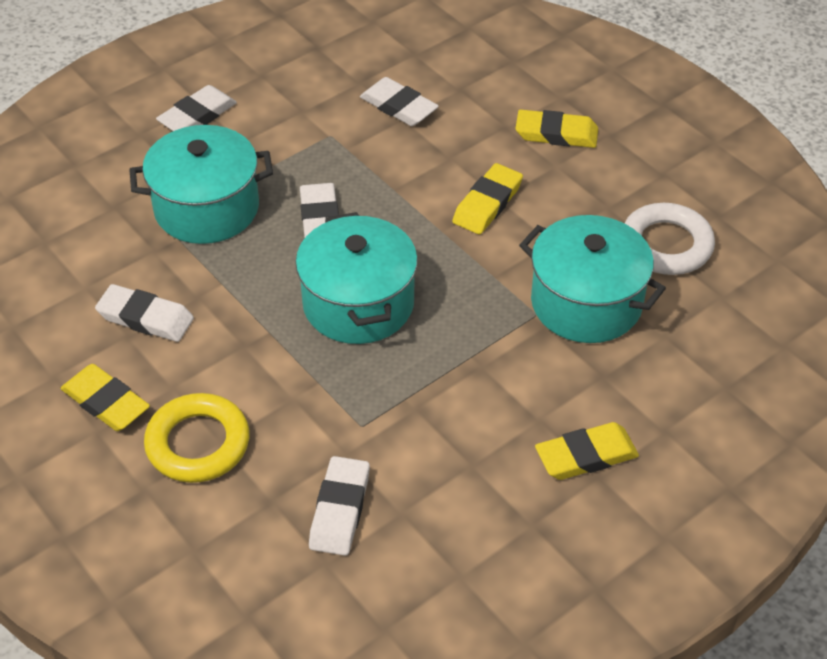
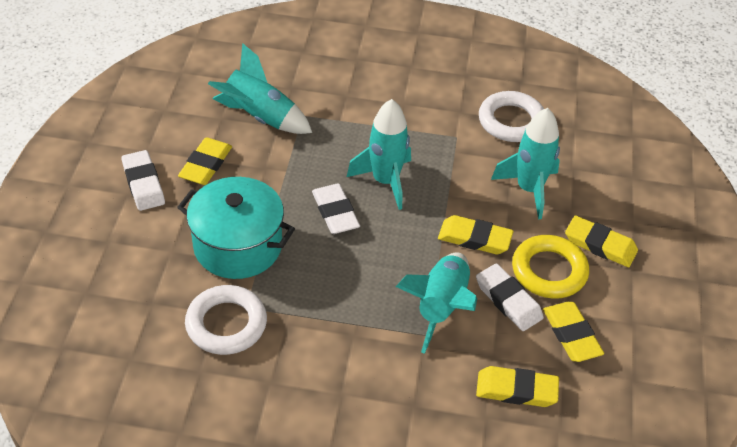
turquoise pot: [129,125,273,244] [295,212,418,344] [519,215,666,343] = 3 -> [177,177,295,279] = 1
turquoise rocket: none = 0 -> [208,43,312,134] [347,99,411,210] [395,252,477,354] [491,108,560,219] = 4
white eraser: [95,284,194,342] [156,85,237,131] [300,183,339,238] [309,456,370,556] [360,77,439,126] = 5 -> [122,150,165,211] [312,184,360,234] [476,263,544,331] = 3
white ring: [625,203,715,275] = 1 -> [185,285,267,355] [479,91,544,142] = 2
yellow eraser: [61,364,150,431] [452,163,523,234] [515,109,598,148] [535,422,639,480] = 4 -> [178,137,232,185] [438,215,514,254] [476,366,559,407] [543,302,604,362] [565,216,638,267] = 5

